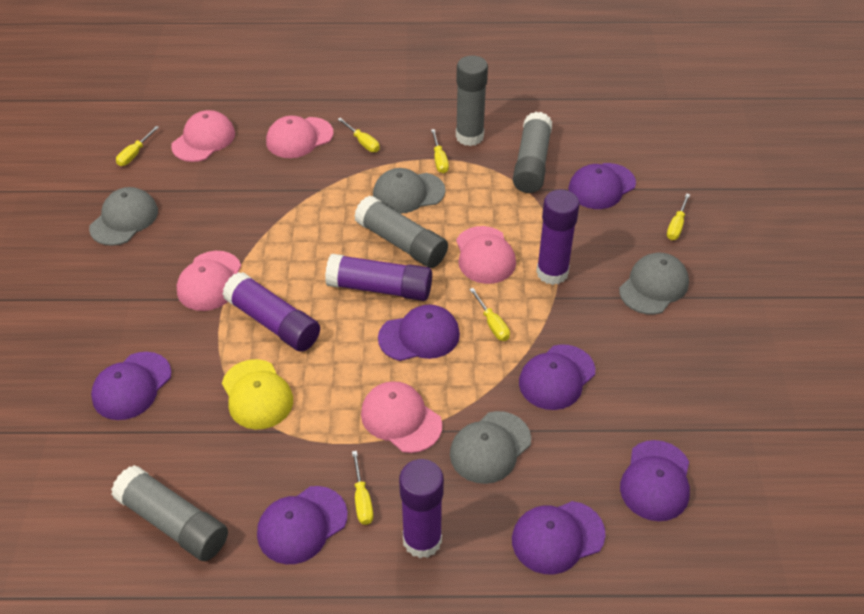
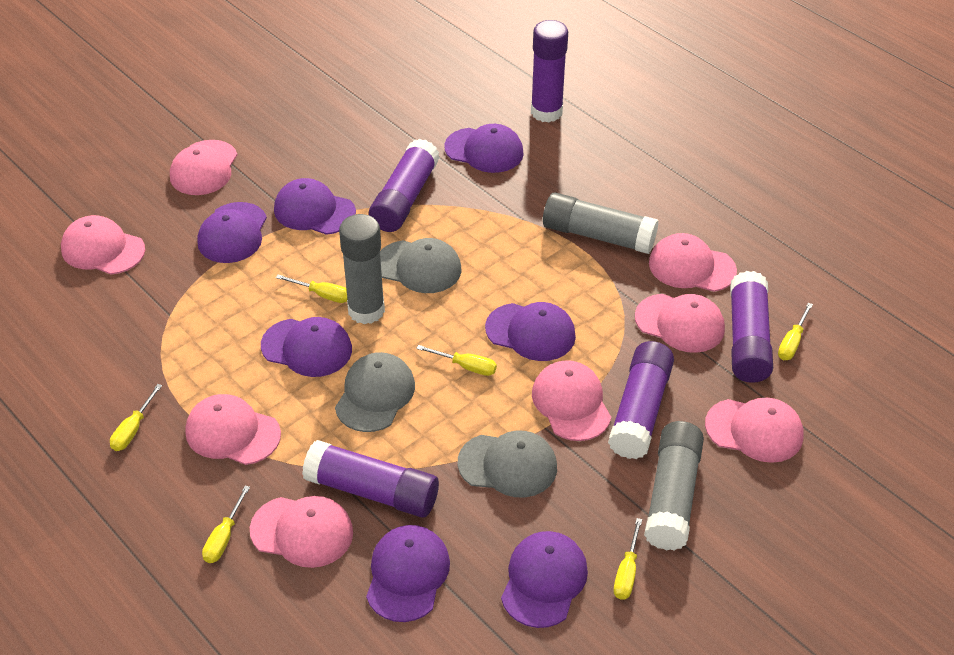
grey cap: [89,187,158,246] [373,168,445,214] [450,411,531,484] [619,253,689,315] = 4 -> [335,352,415,432] [380,238,462,293] [458,431,557,497] = 3
grey glue stick: [111,465,228,561] [354,196,448,268] [456,55,488,146] [513,112,552,193] = 4 -> [339,214,385,324] [543,192,659,254] [644,421,704,551] = 3
pink cap: [171,110,235,162] [177,251,241,311] [266,116,334,158] [361,381,442,453] [456,226,516,284] = 5 -> [61,215,145,275] [170,140,237,195] [185,394,281,465] [250,496,353,568] [532,360,611,441] [635,294,725,353] [649,233,737,292] [705,398,804,463] = 8
purple glue stick: [222,272,320,352] [325,254,432,301] [399,459,444,558] [536,189,580,285] = 4 -> [302,440,439,518] [369,139,440,232] [531,20,568,123] [608,341,674,459] [730,271,773,383] = 5
yellow cap: [222,359,293,430] = 1 -> none = 0

